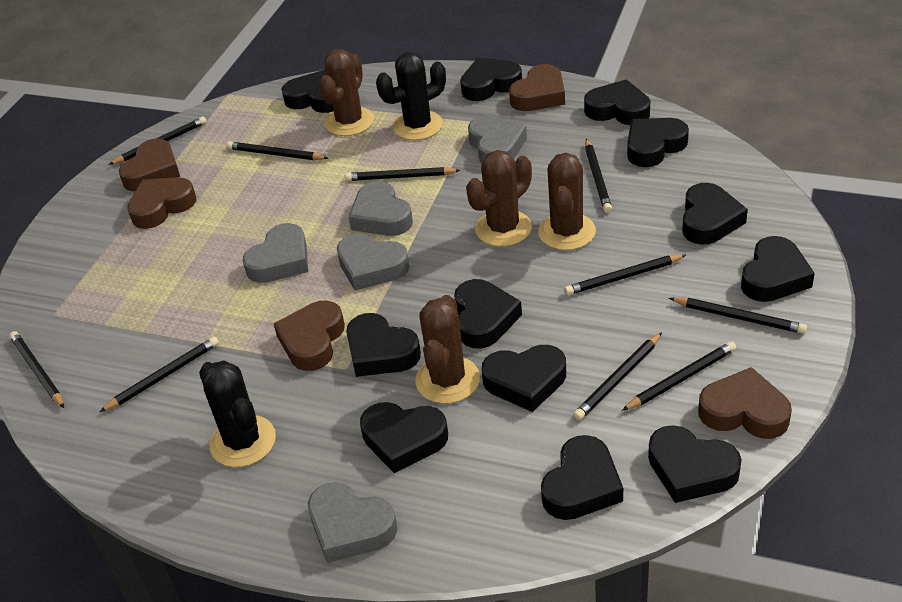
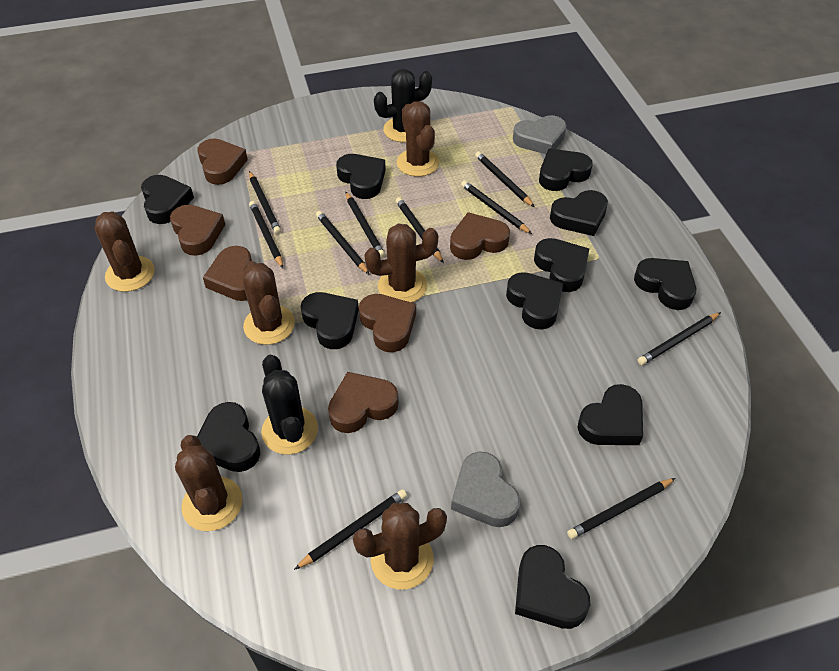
black heart: [282,70,333,113] [346,313,421,377] [360,402,448,473] [454,279,522,348] [460,58,522,101] [482,345,566,412] [541,435,623,520] [584,80,650,125] [627,118,689,167] [648,425,742,503] [682,183,748,245] [741,236,815,302] = 12 -> [141,175,194,224] [197,402,260,472] [301,292,359,349] [336,154,386,199] [506,272,563,329] [515,545,590,629] [534,238,589,292] [539,149,593,191] [550,190,608,236] [577,384,643,445] [634,258,696,310] = 11
brown cactus: [319,49,374,136] [415,295,480,404] [466,150,532,247] [538,153,596,250] = 4 -> [95,212,155,292] [175,435,243,531] [243,261,295,345] [353,503,447,589] [364,224,438,303] [397,101,439,177] = 6
brown heart: [119,138,180,191] [127,177,196,229] [273,301,345,371] [509,64,565,111] [698,367,792,439] = 5 -> [170,205,225,256] [197,139,248,185] [203,246,252,301] [328,372,398,433] [359,294,416,352] [450,212,510,260] = 6
grey heart: [242,223,308,283] [308,482,397,563] [337,234,410,290] [349,181,413,236] [468,115,527,163] = 5 -> [451,451,520,527] [513,115,567,154] = 2

